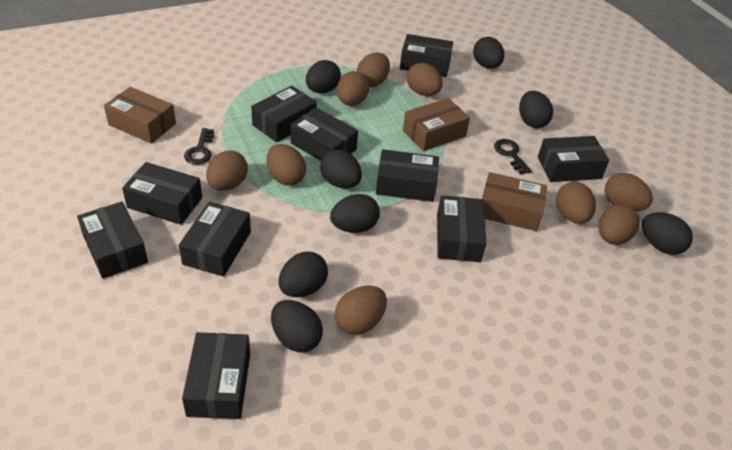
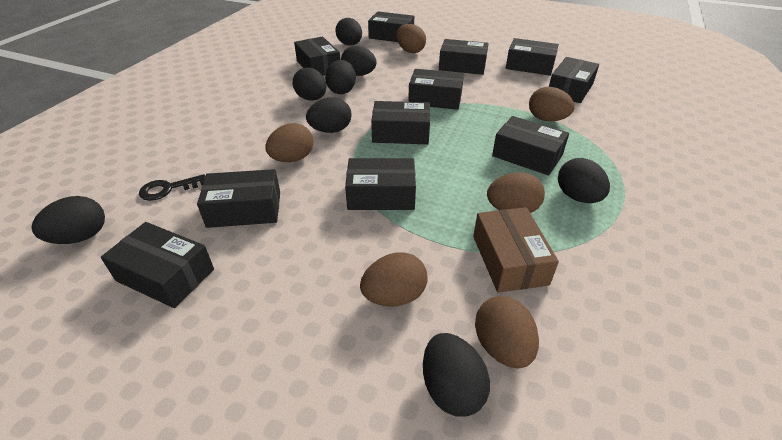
black box: [77,201,148,279] [122,162,202,225] [179,202,251,277] [182,332,250,419] [251,86,317,142] [291,108,358,161] [376,149,439,202] [400,34,453,77] [437,195,486,262] [538,136,609,182] = 10 -> [101,222,214,308] [197,169,280,228] [294,37,340,76] [345,158,416,210] [368,11,414,42] [371,101,430,144] [408,69,464,110] [439,39,489,75] [492,116,569,175] [506,38,559,76] [549,57,599,103] = 11
black key: [184,128,215,165] [494,139,532,174] = 2 -> [139,174,206,201] = 1
brown box: [104,87,176,144] [403,98,470,151] [482,172,547,231] = 3 -> [473,207,559,293] = 1
brown egg: [206,151,248,191] [267,144,306,186] [335,285,387,335] [337,71,369,106] [357,53,390,87] [407,63,443,96] [556,182,596,224] [598,204,640,245] [605,173,653,211] = 9 -> [266,123,314,162] [360,253,428,307] [396,24,426,53] [475,296,539,368] [487,172,545,213] [529,87,575,121] = 6

